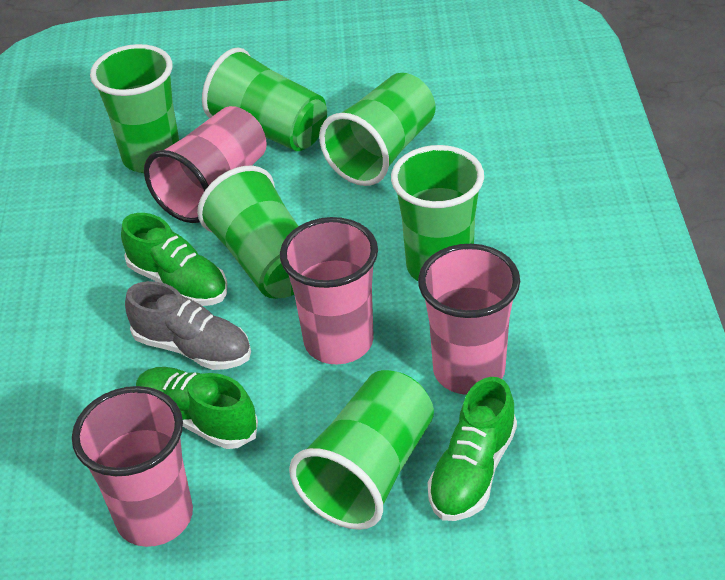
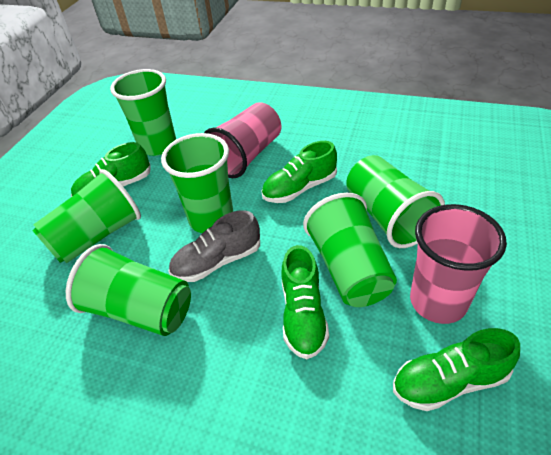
green shoe: [121,213,227,306] [136,367,258,449] [428,377,517,521] = 3 -> [71,142,151,197] [261,141,337,203] [281,245,329,359] [393,328,520,411] = 4
pink cup: [72,386,193,547] [144,106,267,223] [280,217,378,364] [418,244,520,395] = 4 -> [204,102,281,178] [410,204,507,324] = 2

